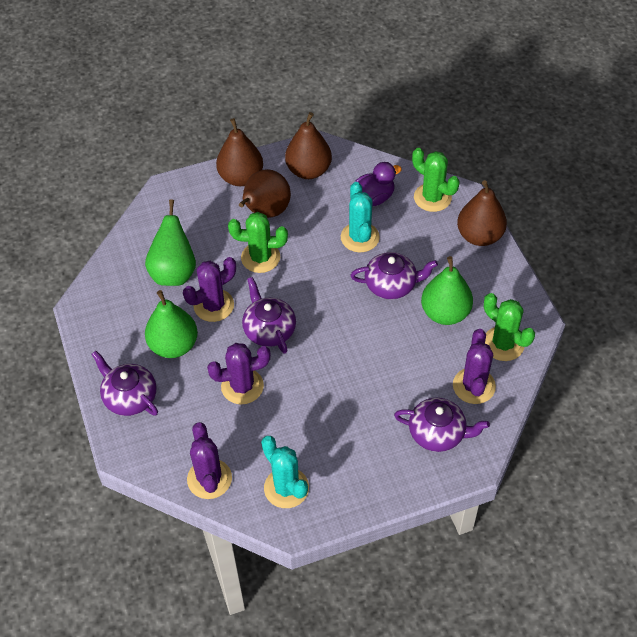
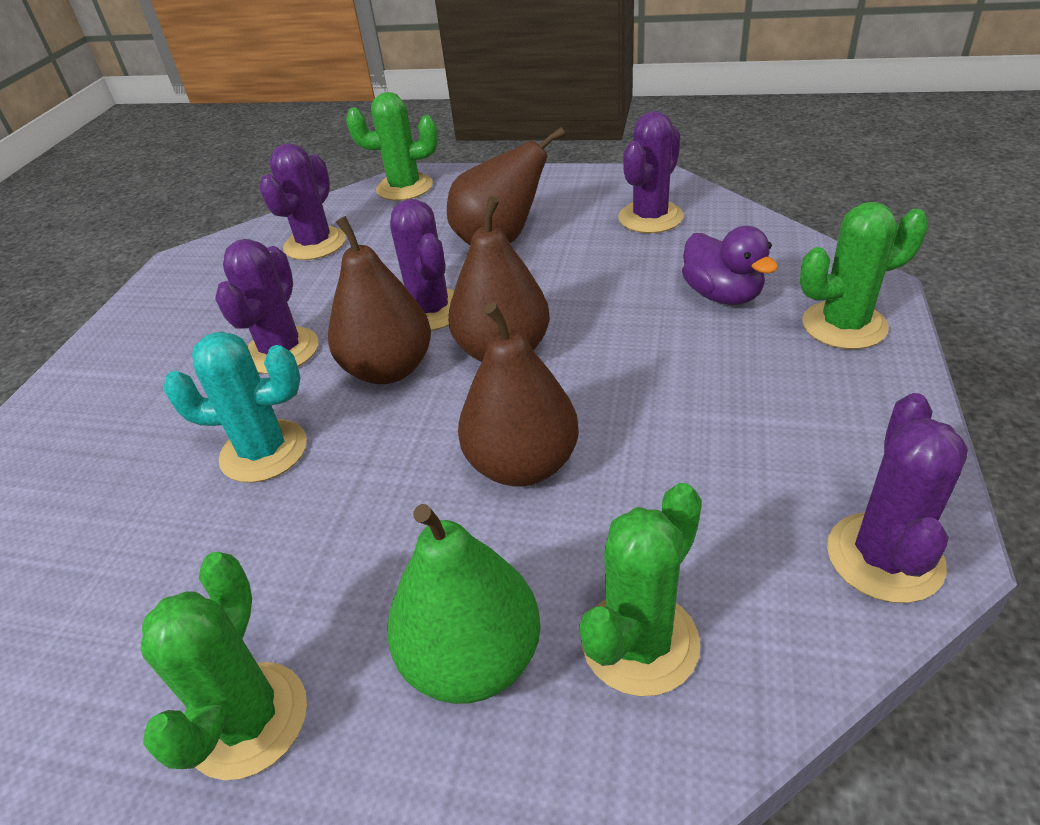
green cactus: [228,212,288,273] [412,148,459,212] [484,293,535,361] = 3 -> [141,552,307,780] [346,92,438,201] [580,483,702,696] [800,202,928,349] = 4
green pear: [145,199,196,286] [145,290,198,358] [421,256,473,325] = 3 -> [387,504,541,704] = 1
purple cactus: [183,257,236,322] [187,422,232,499] [207,343,271,404] [453,329,496,404] = 4 -> [215,239,318,374] [259,143,346,260] [390,199,454,331] [618,111,684,233] [827,393,968,603] = 5
purple teapot: [91,351,158,416] [242,277,296,354] [351,252,438,299] [394,398,490,452] = 4 -> none = 0
turquoise cactus: [261,436,309,508] [341,182,380,252] = 2 -> [163,332,307,483] = 1

